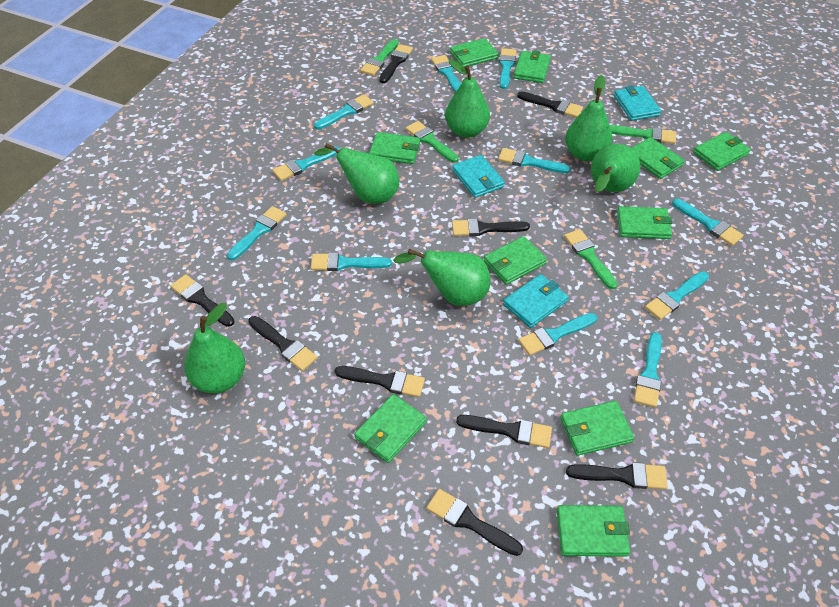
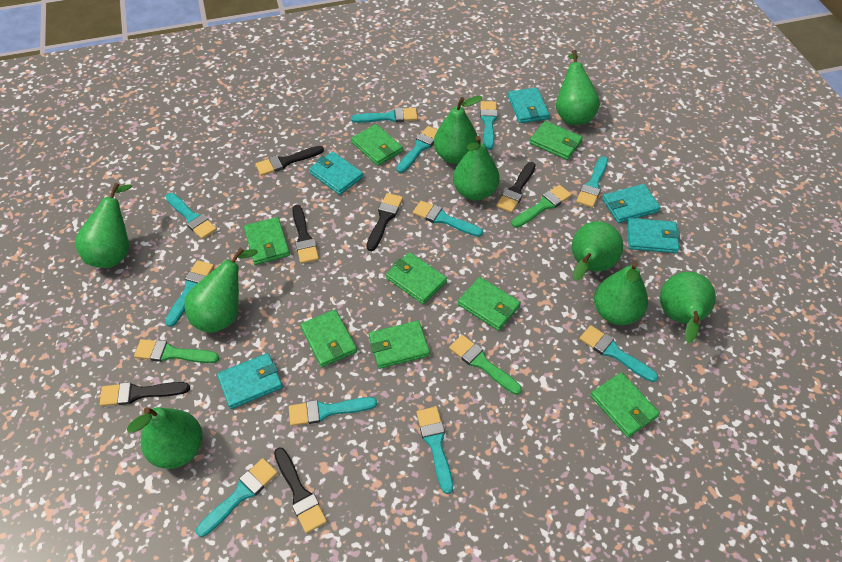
black brush: [170,274,235,327] [248,316,318,371] [335,366,425,397] [379,44,413,83] [426,489,523,556] [452,218,530,236] [456,415,552,448] [517,91,583,118] [566,462,668,489] = 9 -> [100,382,190,406] [255,146,324,176] [274,447,327,533] [292,205,319,264] [367,193,403,251] [496,162,536,213] = 6
green brush: [360,39,399,76] [406,121,459,163] [564,229,617,289] [610,125,676,144] = 4 -> [134,339,219,363] [449,335,522,395] [512,185,572,228] = 3
green pear: [184,303,245,393] [314,143,399,204] [393,249,491,306] [445,60,490,138] [565,75,613,161] [591,144,640,192] = 6 -> [75,183,132,268] [127,407,203,469] [184,248,258,333] [434,96,483,164] [453,136,500,201] [556,50,600,125] [572,221,623,281] [594,262,648,325] [660,272,716,343] = 9
green wallet: [354,394,427,463] [369,132,420,164] [450,38,498,67] [484,236,547,285] [513,50,551,83] [557,505,630,557] [560,401,634,456] [617,206,672,239] [631,137,685,179] [693,132,751,171] = 10 -> [244,217,290,265] [300,309,357,368] [351,124,403,166] [369,321,430,369] [386,252,447,304] [458,277,521,331] [529,121,583,160] [590,372,660,438] = 8
turquoise wallet: [452,155,505,198] [503,274,568,328] [614,85,661,121] = 3 -> [217,353,283,409] [309,151,364,195] [508,87,550,123] [603,184,661,223] [627,218,680,253] = 5

